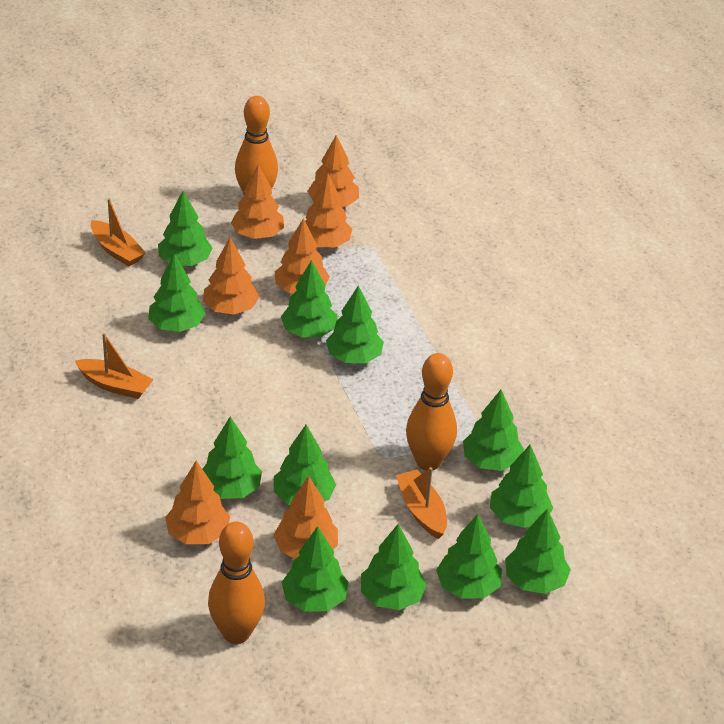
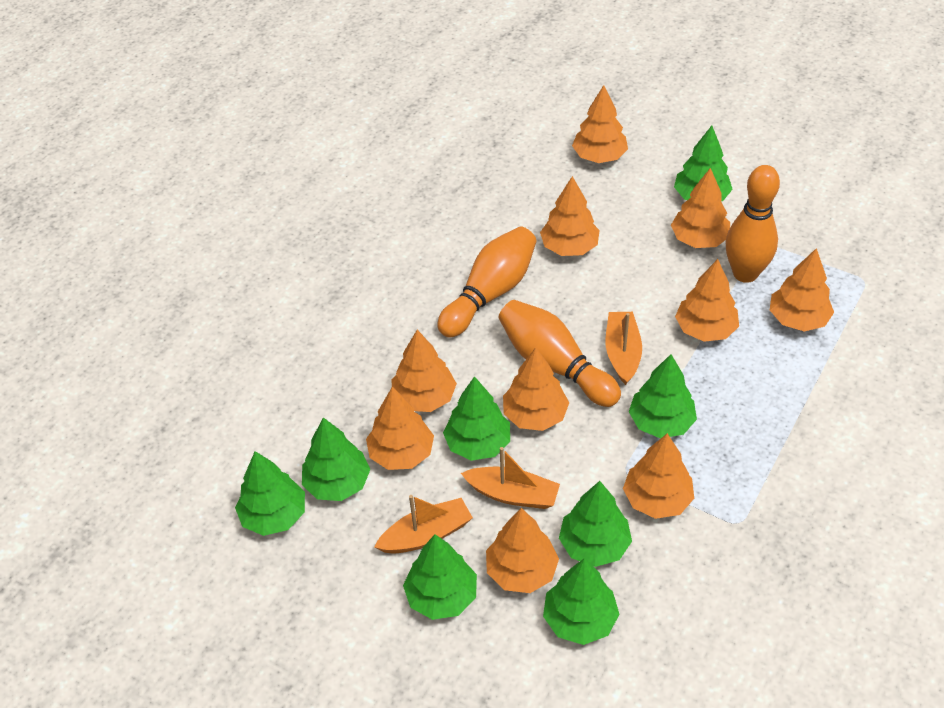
green tree: [148,254,206,332] [158,191,213,266] [203,416,262,499] [274,425,336,505] [281,260,338,337] [282,526,348,611] [326,285,384,363] [361,524,427,610] [436,514,502,599] [463,390,524,471] [490,445,553,528] [505,508,571,594] = 12 -> [235,451,305,536] [302,417,371,501] [403,534,477,620] [443,376,510,461] [543,558,620,645] [559,481,632,567] [629,354,697,439] [674,126,733,201] = 8
orange tree: [165,461,230,544] [203,237,259,315] [231,164,284,239] [273,476,338,559] [275,218,330,293] [305,174,352,248] [307,135,359,207] = 7 -> [366,387,434,470] [392,330,457,412] [486,508,559,593] [503,347,569,431] [540,176,600,256] [572,85,628,163] [623,433,694,519] [671,168,730,248] [675,259,739,342] [770,248,834,332] = 10

